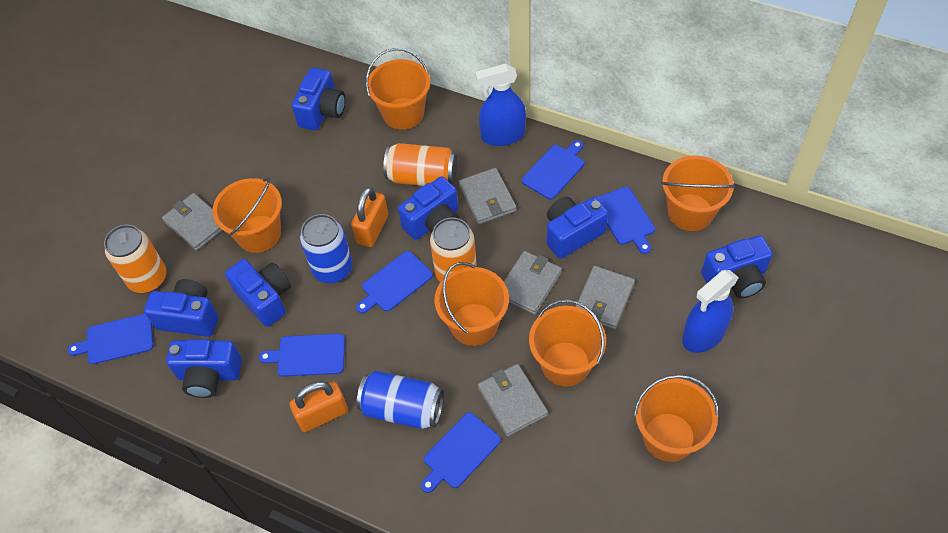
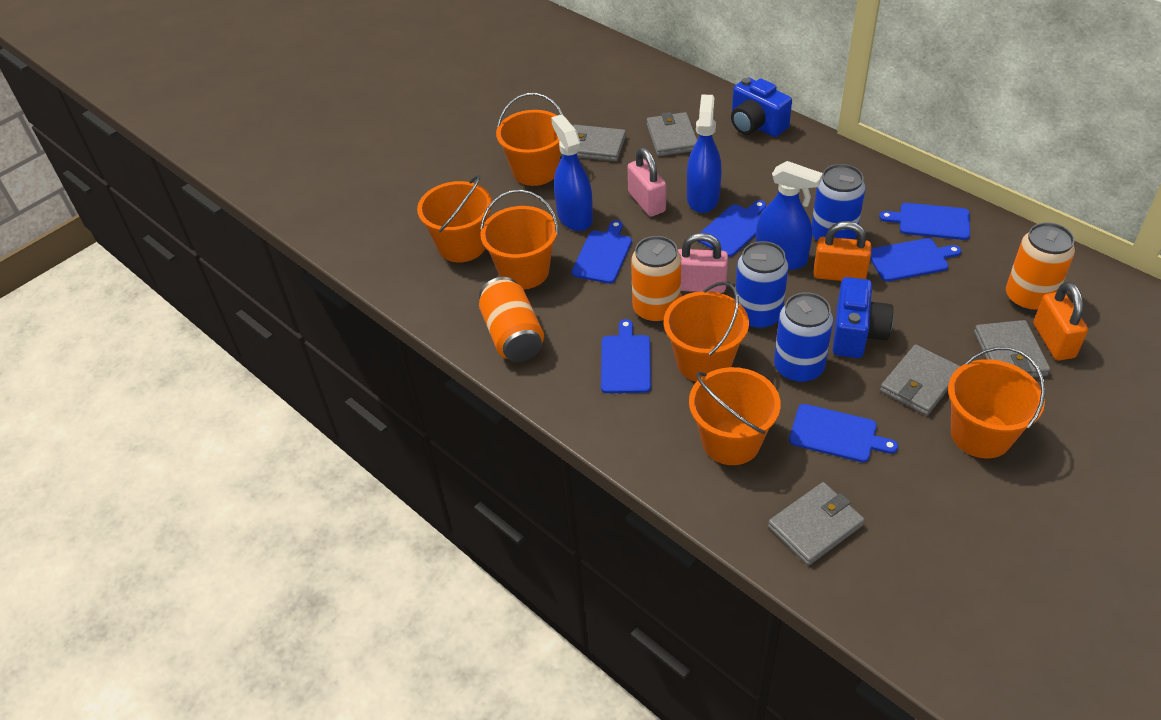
blue camera: [144,279,218,337] [166,339,242,398] [225,259,291,327] [292,68,345,130] [398,176,459,240] [547,197,608,259] [701,235,773,299] = 7 -> [731,77,792,137] [833,277,894,358] = 2
blue can: [300,214,353,283] [356,371,444,429] = 2 -> [735,241,789,330] [774,292,833,383] [811,164,866,242] = 3
blue spray bottle: [475,64,526,146] [682,270,739,353] = 2 -> [551,114,593,231] [687,94,722,213] [756,161,823,270] = 3
pink padlock: none = 0 -> [627,148,666,217] [678,233,728,293] = 2

